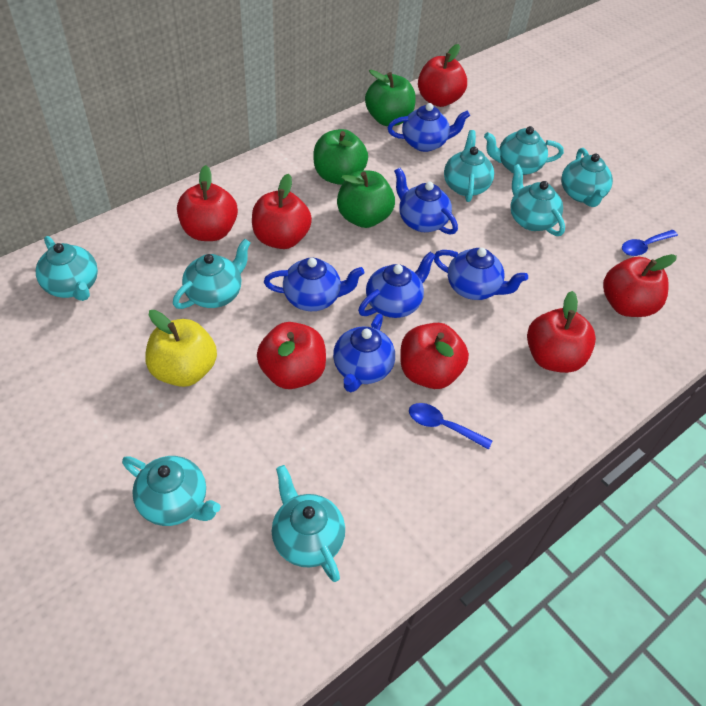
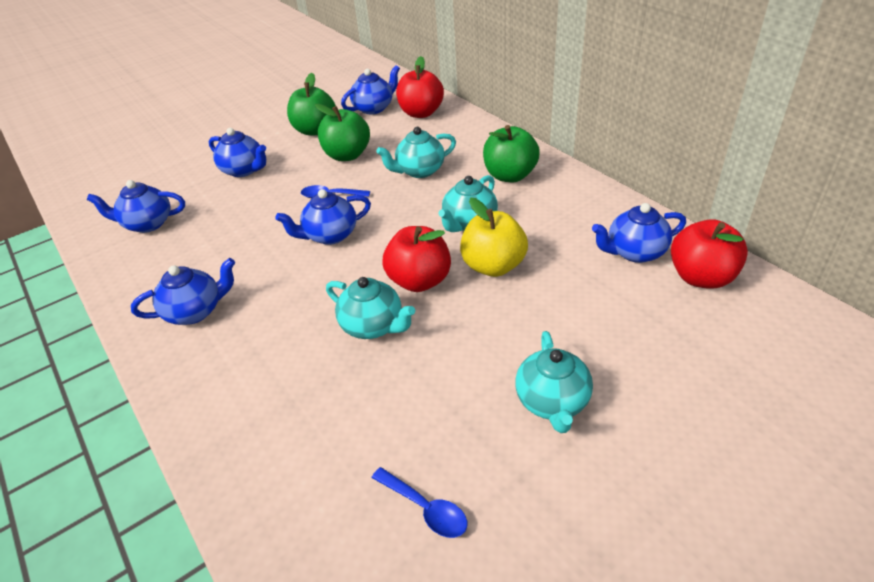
red apple: [177,165,238,241] [252,174,312,249] [257,322,326,389] [400,323,469,389] [418,44,467,107] [527,291,596,373] [603,254,677,317] = 7 -> [382,226,451,292] [396,56,444,118] [671,219,748,289] = 3
turquoise teapot: [36,236,98,301] [122,456,221,526] [173,239,251,309] [272,465,345,582] [444,130,494,202] [484,126,564,175] [510,164,565,236] [561,148,613,207] = 8 -> [326,277,415,339] [376,127,456,178] [439,175,498,232] [515,331,593,433] = 4

